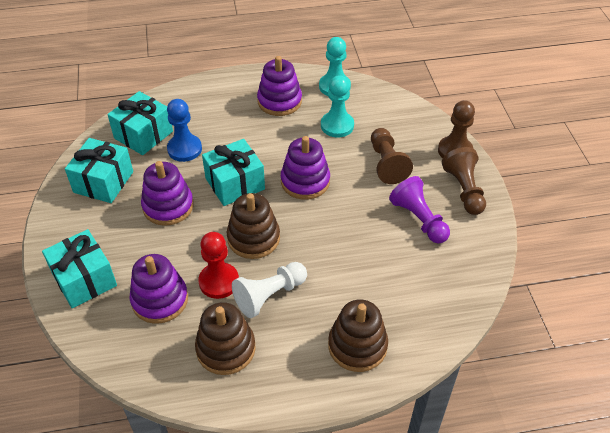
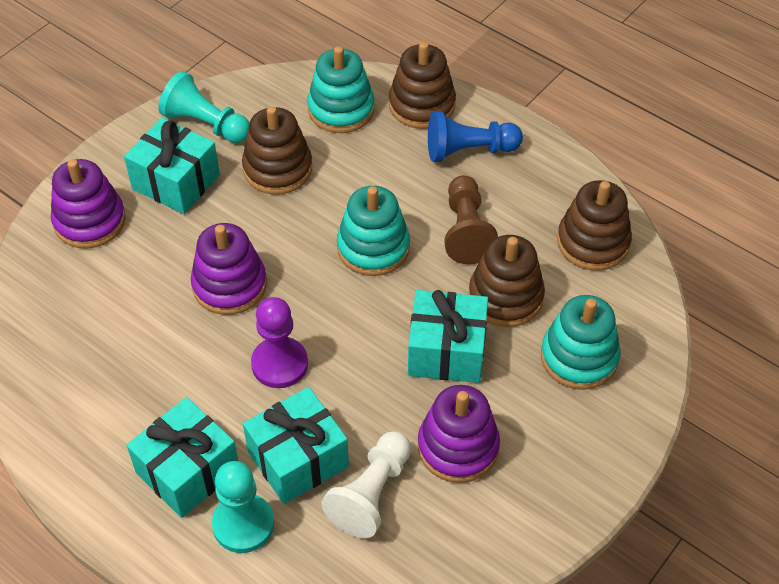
brown pawn: [371,128,413,184] [438,100,475,158] [442,147,486,215] = 3 -> [445,175,498,264] = 1
brown stacking toy: [195,302,256,375] [227,193,280,259] [328,299,388,372] = 3 -> [242,106,312,195] [389,42,456,129] [468,235,545,327] [557,180,632,271] = 4
purple stacking toy: [130,254,188,324] [141,161,194,226] [257,56,302,116] [281,136,330,200] = 4 -> [51,159,126,249] [191,223,267,315] [418,385,500,483] = 3
red pawn: [198,232,239,299] = 1 -> none = 0
turquoise stacking toy: none = 0 -> [307,46,375,133] [337,186,410,276] [541,295,621,390] = 3

